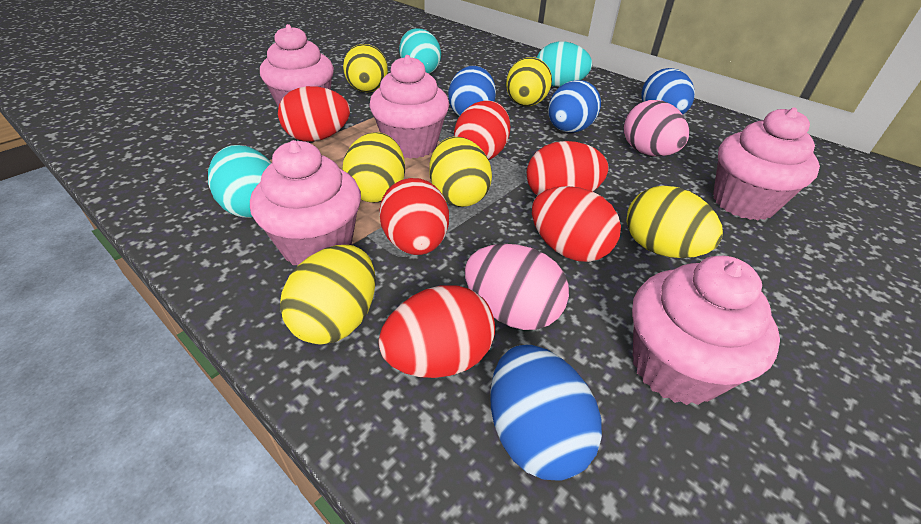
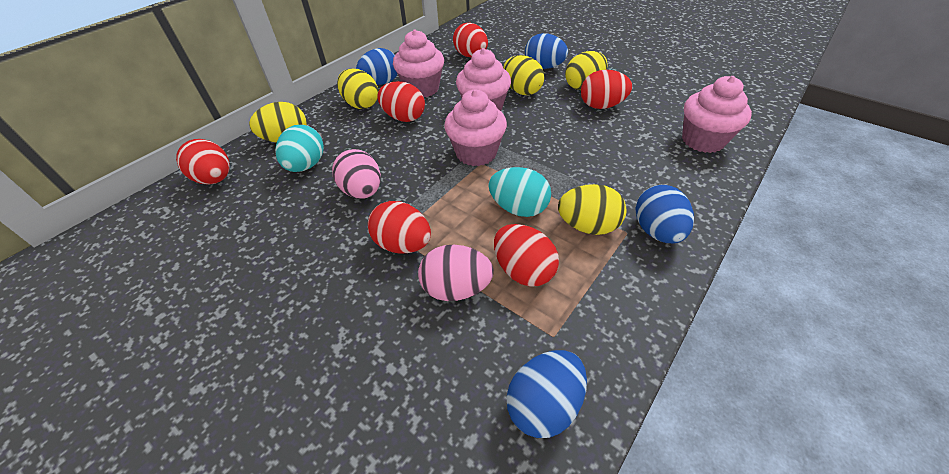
pink cupcake: [250,140,361,265] [260,24,334,108] [369,55,449,159] [632,256,780,405] [713,107,820,220] = 5 -> [393,30,444,97] [444,89,507,166] [456,48,511,111] [682,76,752,153] = 4
turquoise egg: [208,145,271,218] [399,28,441,74] [536,42,592,87] = 3 -> [275,125,324,172] [488,167,551,217] = 2
yellow egg: [280,245,376,345] [342,132,405,203] [343,44,388,92] [429,137,492,207] [506,57,552,106] [627,186,723,258] = 6 -> [249,102,307,143] [337,68,378,109] [503,55,544,95] [558,184,627,235] [565,51,607,90] = 5

